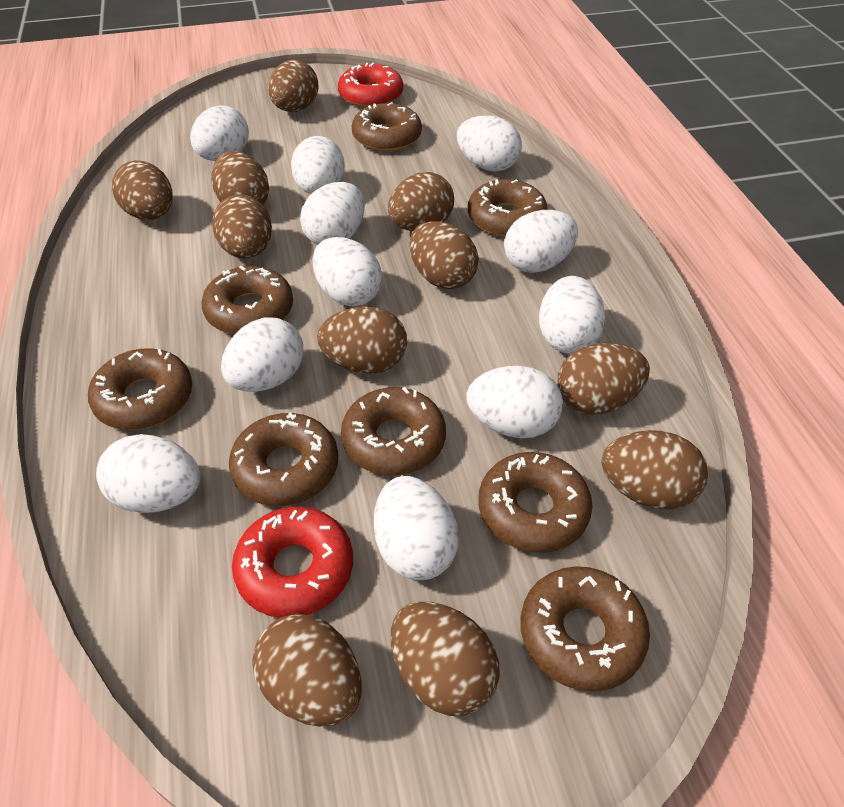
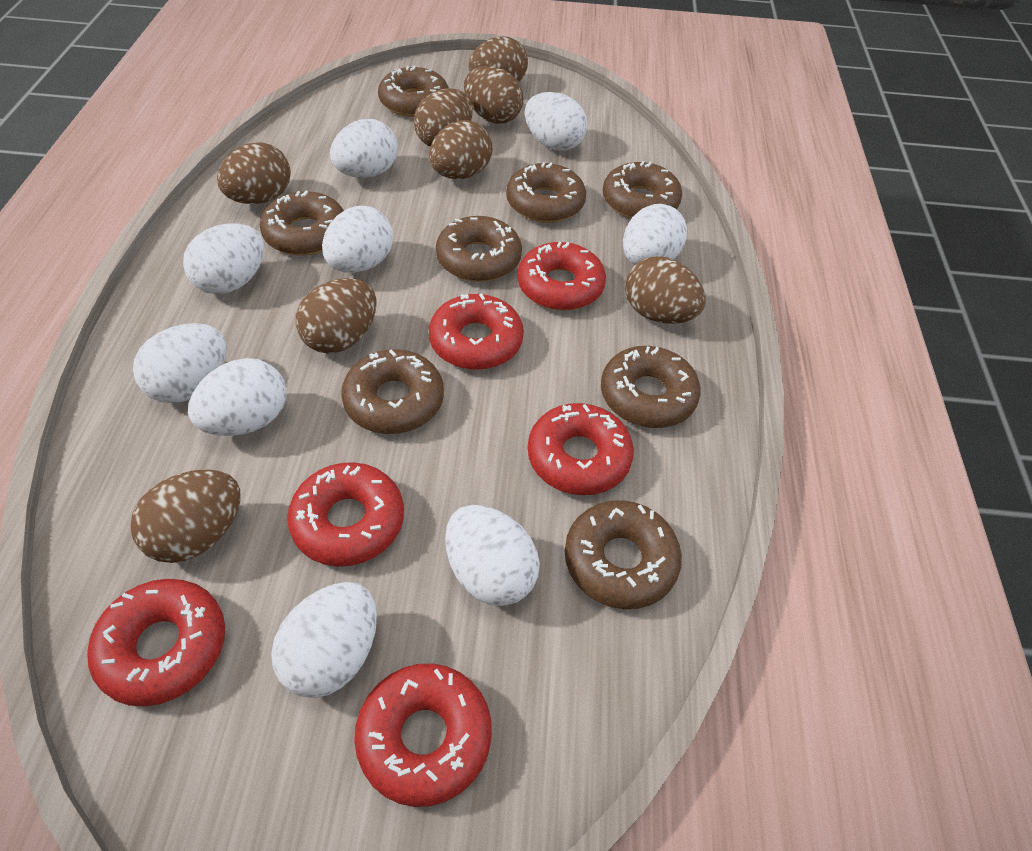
brown egg: [111,160,173,220] [211,151,269,205] [212,195,272,259] [253,614,362,727] [268,60,319,112] [317,306,407,374] [388,172,454,231] [391,602,500,716] [410,221,479,289] [557,343,650,415] [601,430,708,509] = 11 -> [130,469,241,563] [217,142,291,204] [295,278,377,353] [414,88,473,147] [429,120,493,179] [464,66,524,123] [469,36,528,82] [625,256,705,324] = 8
red donut: [232,506,353,618] [338,63,403,108] = 2 -> [87,579,225,707] [287,462,404,567] [354,664,492,807] [429,293,524,370] [517,241,606,311] [528,403,634,495] = 6
white egg: [96,434,200,513] [190,105,249,161] [221,318,304,392] [291,136,345,194] [300,182,365,245] [313,237,382,307] [374,476,459,580] [457,115,522,172] [466,366,563,438] [504,210,578,273] [539,276,605,354] = 11 -> [133,323,227,403] [183,223,265,295] [188,358,286,436] [271,582,377,698] [322,206,393,273] [330,119,398,178] [445,505,540,606] [525,92,587,151] [623,204,687,265] = 9

